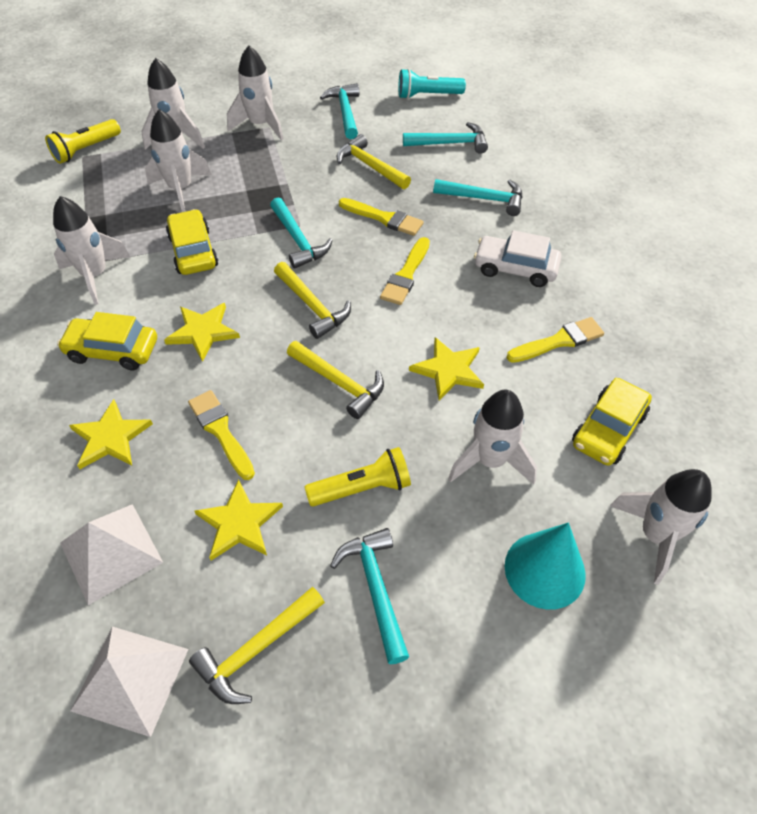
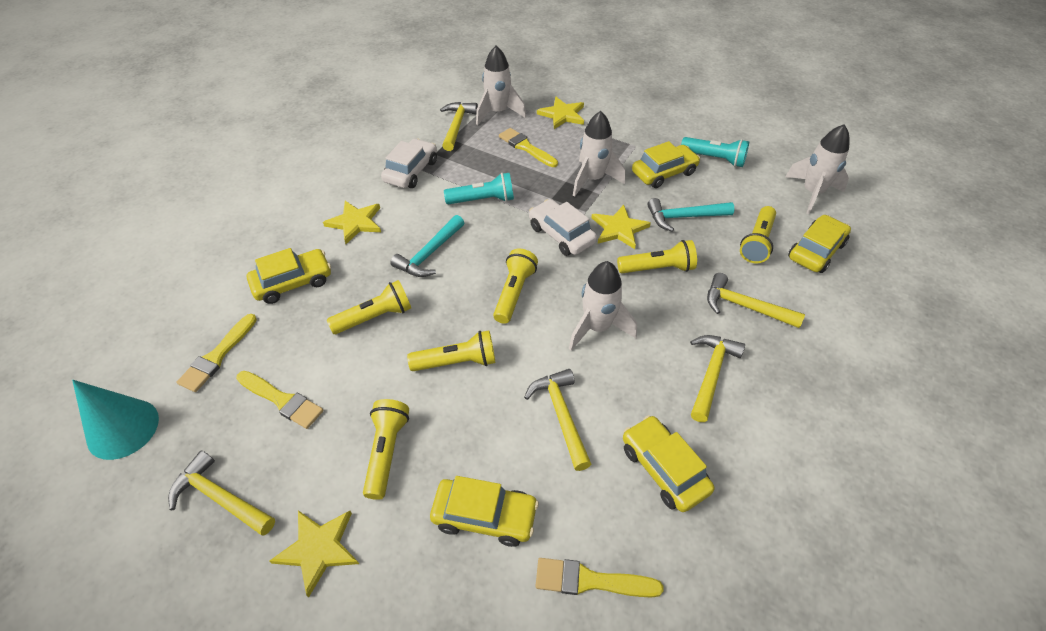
turquoise flashlight: [398,69,466,99] = 1 -> [444,173,514,204] [681,137,749,167] = 2
turquoise hammer: [270,197,333,269] [320,83,359,139] [330,528,409,664] [403,122,488,154] [433,179,523,216] = 5 -> [390,215,464,277] [647,198,735,232] = 2
white car: [474,230,562,287] = 1 -> [381,139,437,188] [529,199,597,256] = 2
white pyramid: [60,504,163,605] [70,626,188,737] = 2 -> none = 0
white rocket: [53,196,131,305] [141,58,205,150] [145,109,212,212] [227,45,284,140] [448,390,537,485] [610,469,712,585] = 6 -> [476,46,526,125] [569,261,637,351] [573,111,625,197] [785,124,849,214] = 4
yellow car: [57,312,157,370] [166,209,218,275] [572,378,652,466] = 3 -> [247,248,331,304] [430,476,539,547] [623,415,715,512] [632,141,700,188] [788,215,851,273] = 5
yellow flashlight: [45,119,121,164] [305,447,411,507] = 2 -> [327,280,411,334] [363,399,409,500] [407,330,495,371] [493,249,538,324] [617,240,697,273] [740,206,776,263] = 6
yellow hammer: [189,587,325,704] [274,262,351,339] [287,341,384,419] [337,134,411,189] = 4 -> [168,451,275,535] [440,102,478,151] [524,369,591,471] [690,335,745,422] [707,273,805,328] = 5

